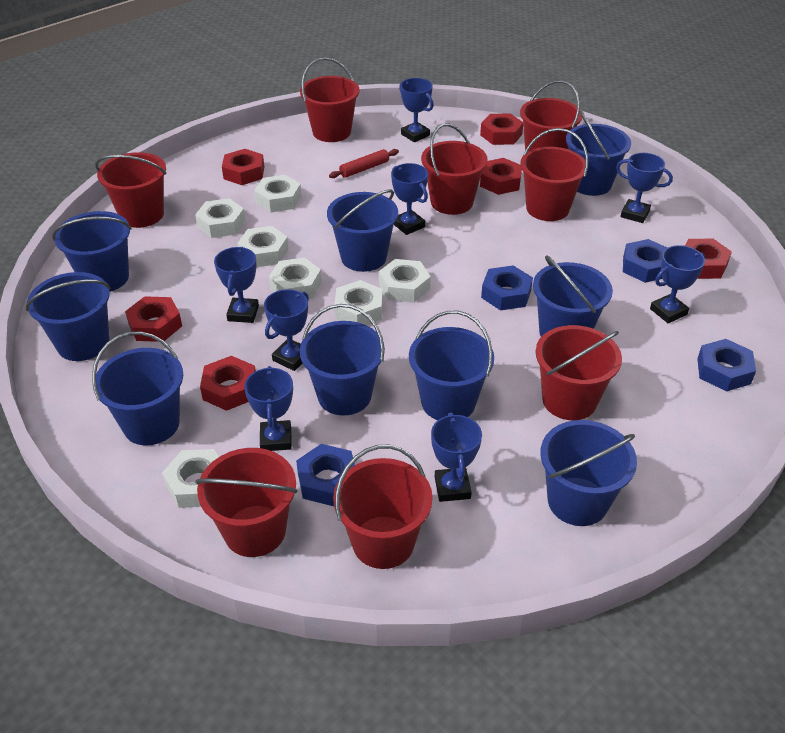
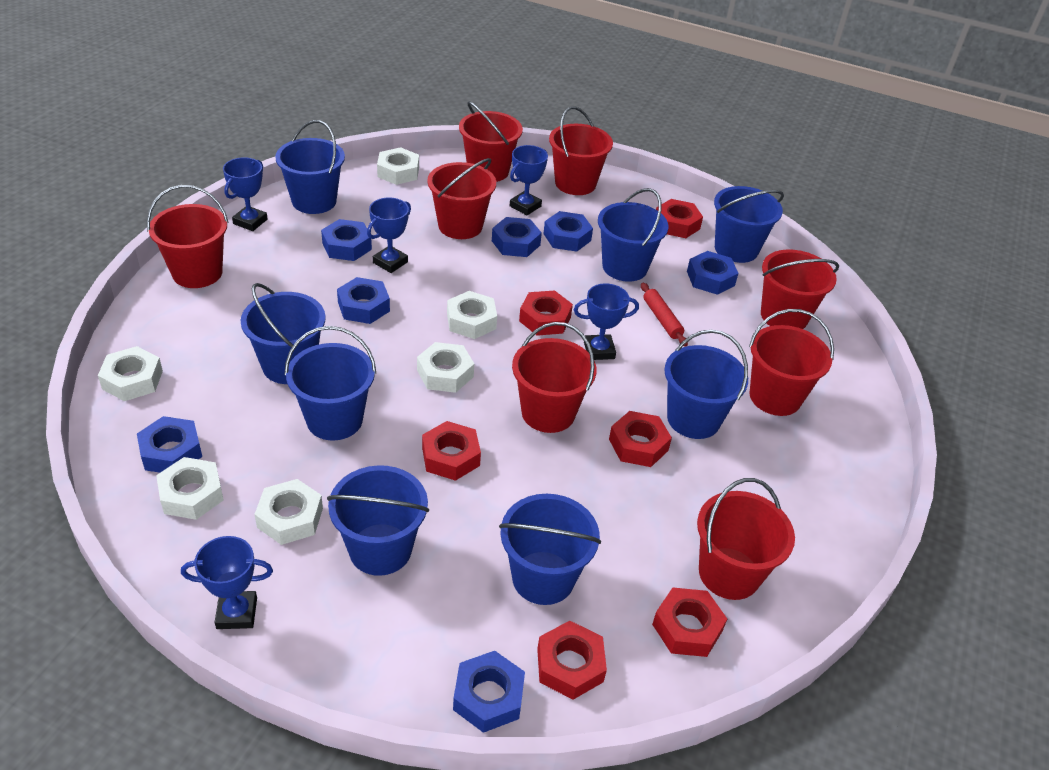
blue bucket: [26,272,111,361] [52,211,131,292] [92,332,183,445] [300,304,385,415] [327,189,398,272] [409,311,494,420] [533,255,613,337] [540,420,637,526] [566,111,631,196] = 9 -> [241,283,326,384] [275,120,345,214] [284,326,376,441] [327,465,429,576] [499,494,601,605] [598,188,668,282] [664,330,748,439] [714,186,784,263] = 8
blue nut: [296,444,355,506] [481,266,533,311] [623,239,667,283] [697,339,756,392] = 4 -> [137,416,202,473] [321,219,372,261] [337,277,390,324] [453,651,525,733] [492,217,542,257] [543,211,593,252] [687,251,738,295] = 7
blue trophy: [214,247,259,323] [244,366,293,451] [264,289,309,371] [391,163,428,235] [399,78,434,142] [431,413,482,502] [616,153,673,223] [650,245,705,323] = 8 -> [181,536,273,629] [223,157,268,231] [367,198,411,273] [510,145,548,215] [574,283,639,360] = 5
white nut: [162,449,219,508] [195,198,245,238] [237,226,289,267] [254,175,301,212] [269,258,322,299] [334,280,383,325] [379,259,431,303] = 7 -> [98,346,163,401] [156,457,224,520] [254,479,323,545] [377,147,419,185] [417,342,474,393] [447,291,497,339] = 6

